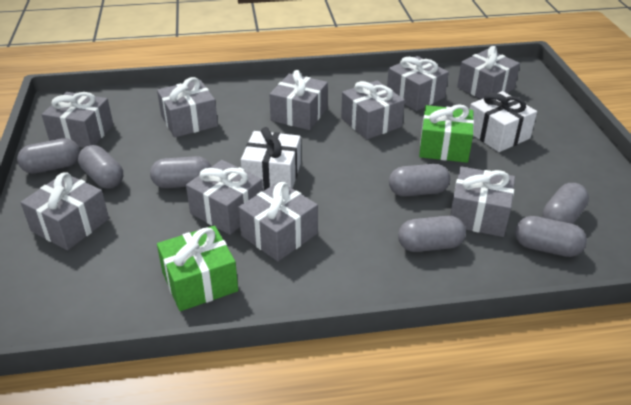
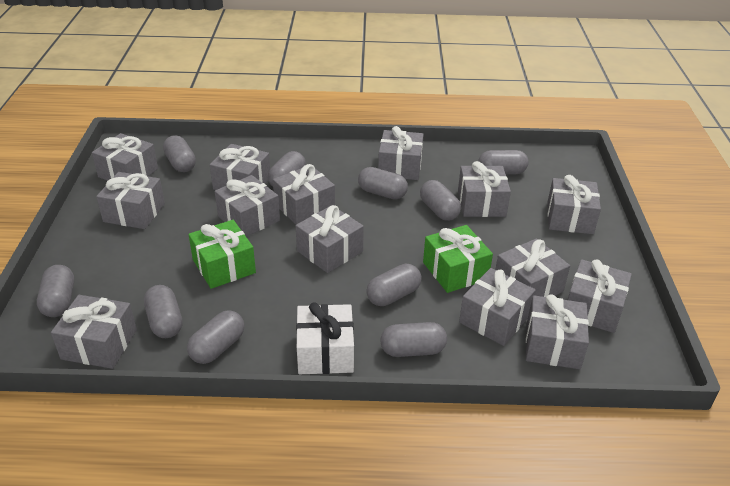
grey capsule: [17,138,80,174] [78,145,123,188] [150,156,212,188] [389,164,450,196] [398,216,466,252] [515,216,587,257] [542,183,589,224] = 7 -> [37,265,74,317] [144,285,182,338] [163,135,196,172] [187,310,244,364] [268,151,306,187] [358,167,408,199] [366,264,421,306] [380,322,447,357] [420,180,461,221] [478,150,529,175] = 10
grey gift: [20,172,109,250] [41,92,114,148] [157,77,218,138] [186,160,263,235] [238,181,318,261] [269,70,328,130] [341,80,405,139] [387,56,449,111] [450,166,515,237] [457,46,520,99] = 10 -> [51,295,137,369] [92,133,158,181] [96,172,165,229] [210,144,270,190] [215,175,280,237] [273,164,335,224] [296,205,364,273] [378,126,424,180] [458,161,511,217] [459,268,536,346] [495,238,570,297] [526,294,589,369] [547,175,601,234] [568,259,632,333] = 14
white gift: [241,127,301,190] [470,91,537,152] = 2 -> [296,302,354,374] = 1

